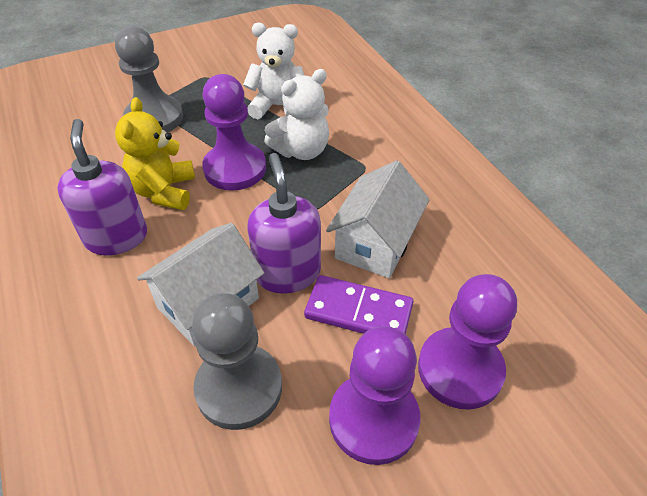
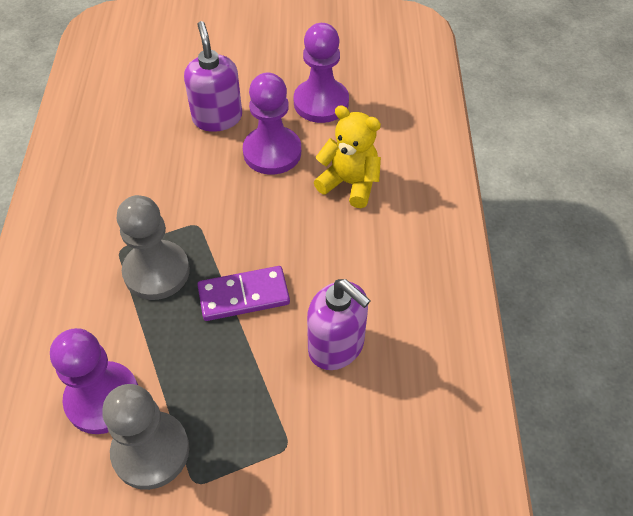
white house: [137,223,264,346] [326,160,430,278] = 2 -> none = 0
white teddy bear: [243,22,304,119] [264,69,329,160] = 2 -> none = 0

